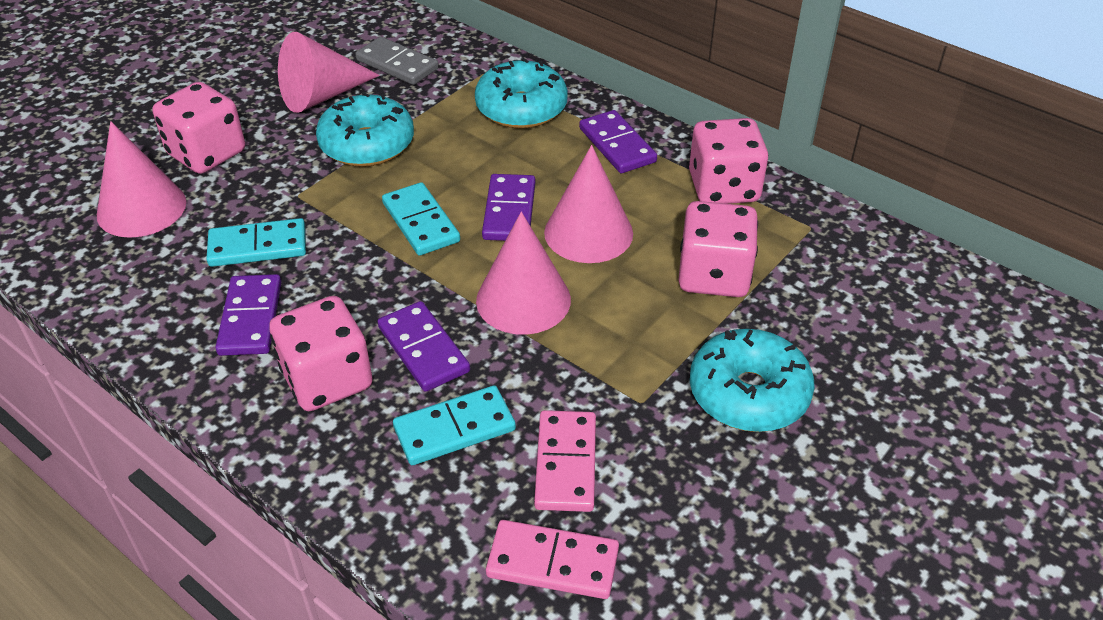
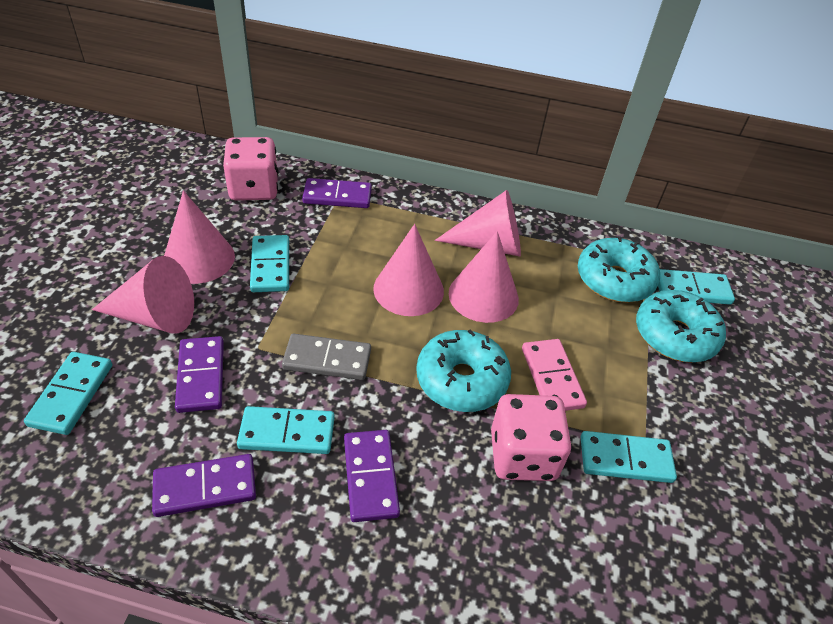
pink cone: [97,121,186,238] [278,32,380,113] [476,212,571,335] [544,145,633,263] = 4 -> [92,256,194,334] [164,191,235,284] [373,224,444,316] [435,190,521,257] [449,231,519,323] = 5
pink dice: [152,82,245,174] [269,296,373,411] [678,201,758,297] [689,118,768,204] = 4 -> [223,137,278,201] [491,394,571,481] = 2
pink domino: [486,520,619,599] [534,410,596,512] = 2 -> [522,339,587,411] = 1
turquoise domino: [206,218,306,267] [382,182,460,256] [393,385,516,465] = 3 -> [24,352,112,435] [237,406,335,454] [250,235,289,292] [581,431,677,483] [658,269,735,305] = 5

